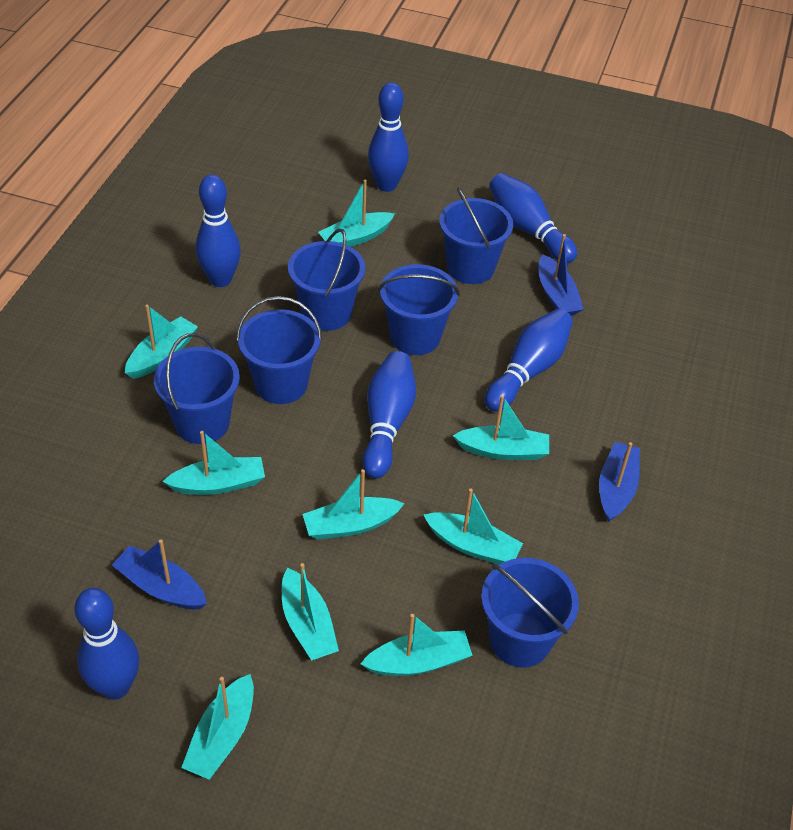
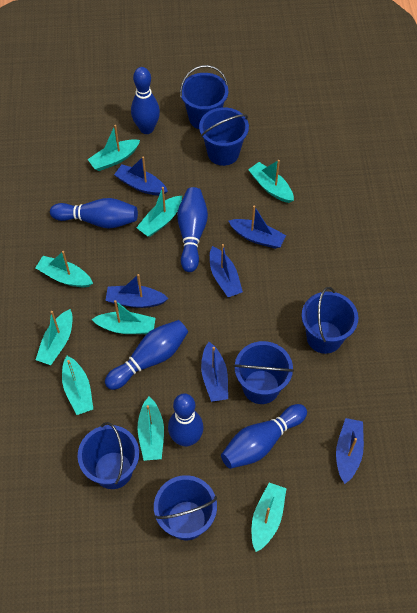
blue boat: [112,539,207,609] [539,234,584,316] [599,442,640,522] = 3 -> [105,274,169,308] [114,156,168,196] [201,342,228,402] [210,244,243,297] [229,206,286,249] [336,418,364,484] = 6

